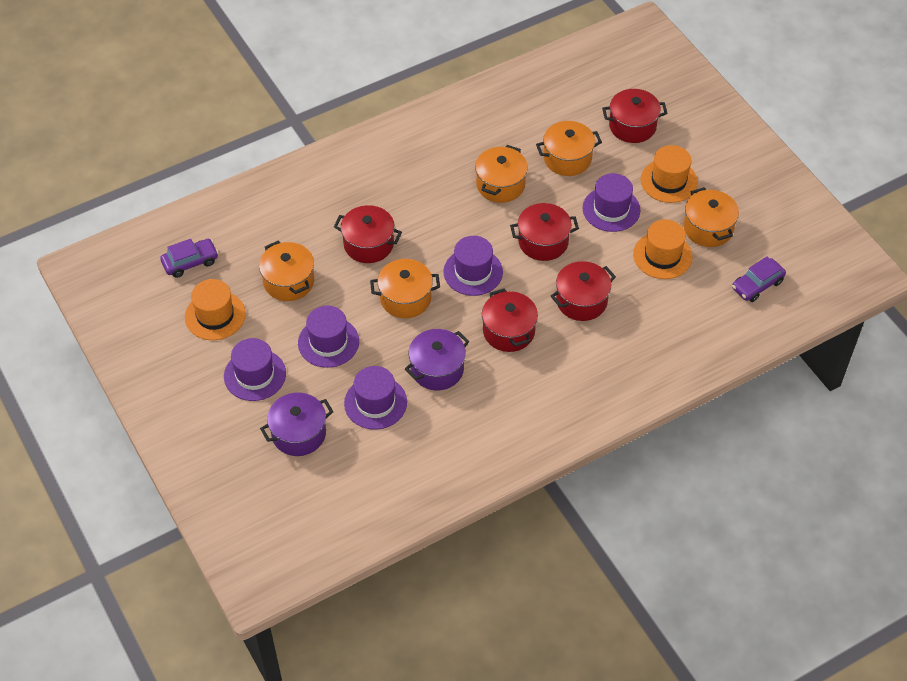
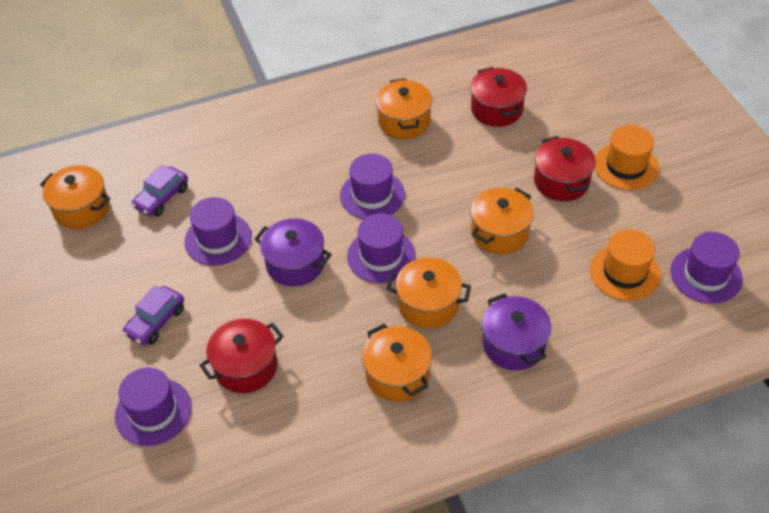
orange hat: [185,279,246,340] [633,219,693,279] [640,145,698,203] = 3 -> [590,229,661,301] [595,125,659,190] = 2
red pot: [334,205,402,263] [482,288,538,352] [510,203,579,261] [551,261,616,321] [602,89,667,143] = 5 -> [199,319,284,393] [470,67,527,127] [534,136,596,201] = 3

